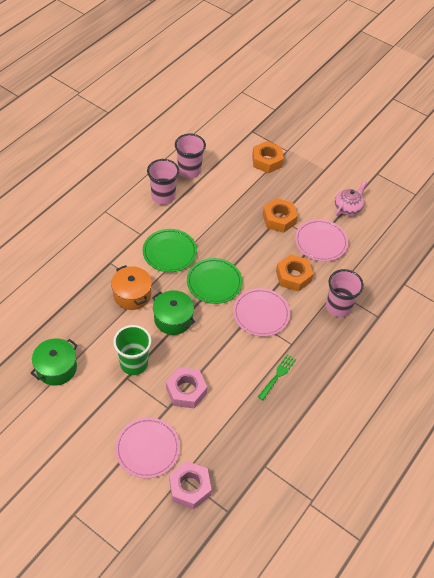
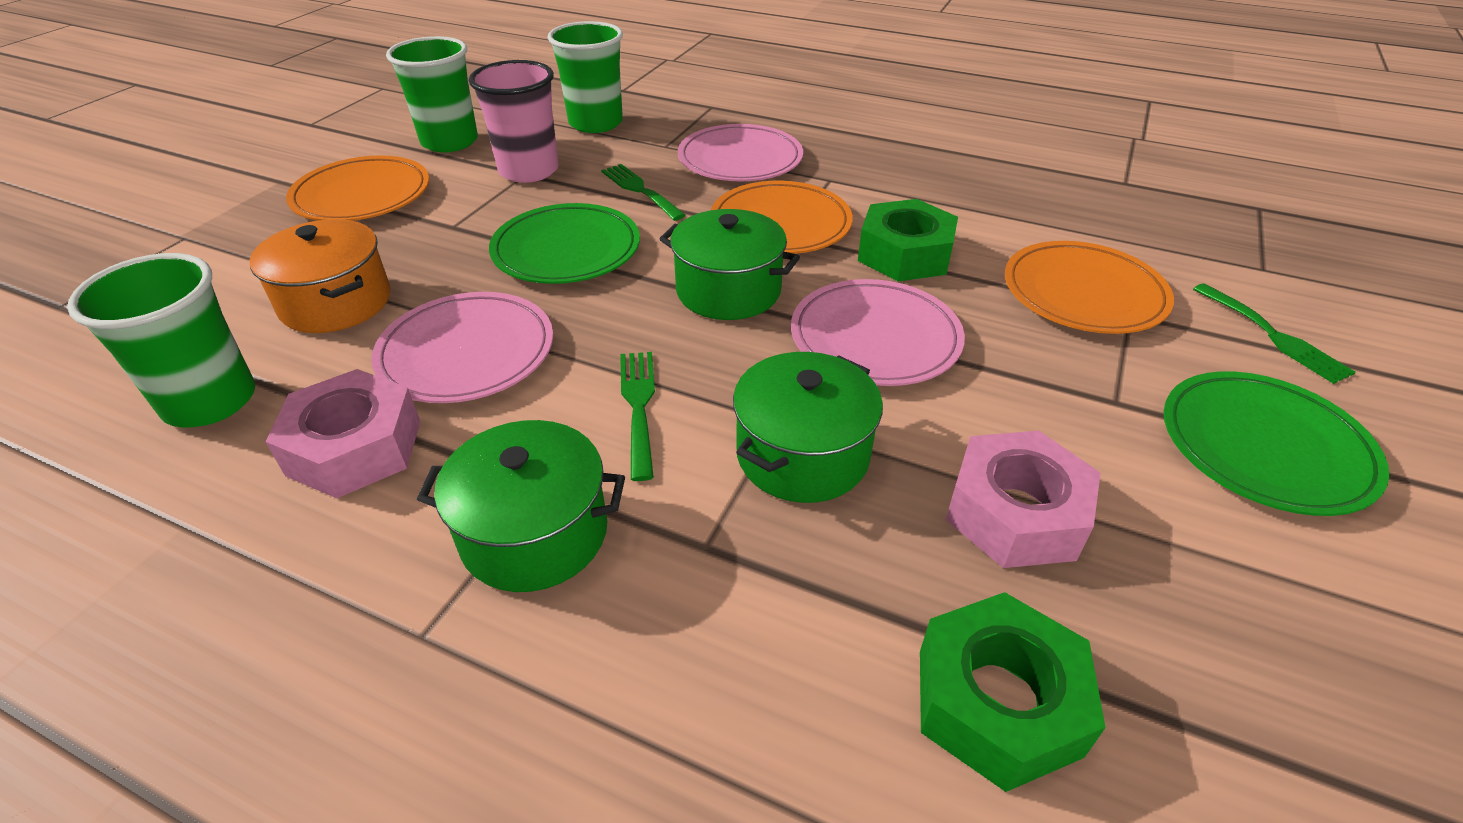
green cup: [113,325,151,375] = 1 -> [67,253,255,427] [386,36,478,152] [547,21,623,133] = 3
green fork: [258,354,296,400] = 1 -> [601,164,686,221] [620,352,655,481] [1193,283,1356,384] = 3
green nut: none = 0 -> [858,199,958,281] [920,592,1106,792] = 2
green pot: [31,338,78,386] [152,290,195,335] = 2 -> [417,420,625,592] [660,209,800,320] [733,352,883,503] = 3
orange nut: [252,141,284,173] [263,198,298,233] [276,254,313,292] = 3 -> none = 0
orange plate: none = 0 -> [286,155,429,221] [711,181,853,254] [1005,241,1174,334] = 3
pink cup: [147,159,179,205] [175,134,206,179] [326,269,364,317] = 3 -> [469,60,558,183] = 1
pink teapot: [335,180,367,216] = 1 -> none = 0

